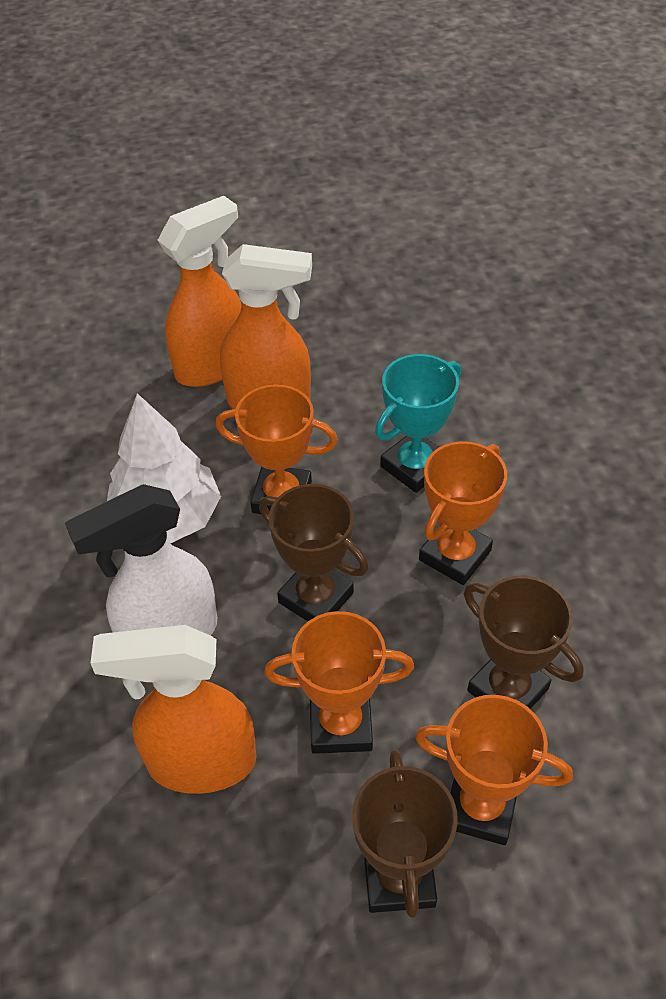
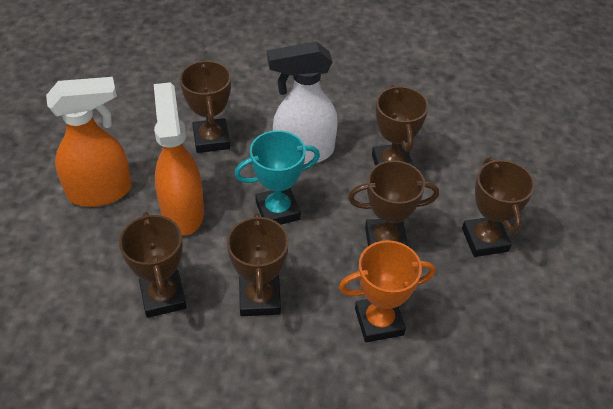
brown trophy: [259,484,369,621] [352,749,458,918] [464,576,584,709] = 3 -> [119,212,187,318] [180,60,231,153] [227,213,289,316] [348,160,439,246] [372,85,429,166] [462,157,535,257] = 6
orange spray bottle: [91,625,257,794] [158,196,242,387] [220,244,312,409] = 3 -> [46,77,132,207] [154,82,204,236] = 2
orange trophy: [215,384,338,514] [264,611,414,754] [415,695,573,845] [419,441,507,585] = 4 -> [339,240,436,342] = 1
white tree: [107,393,221,544] = 1 -> none = 0

